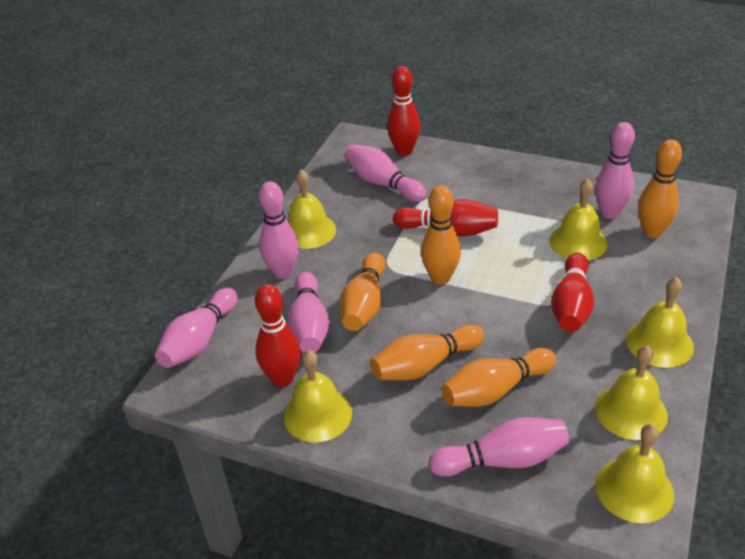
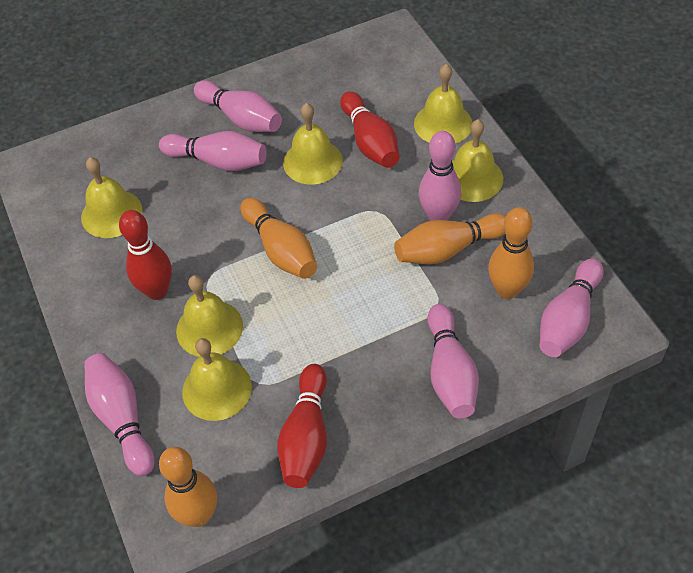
orange bowling pin: [339,252,385,331] [371,324,484,381] [421,185,461,285] [442,348,556,407] [638,140,682,238] = 5 -> [159,447,217,527] [241,198,317,279] [394,213,506,264] [488,207,534,299] = 4
red bowling pin: [255,284,301,387] [387,66,420,156] [393,199,498,237] [551,253,594,332] = 4 -> [119,210,172,300] [277,364,327,488] [340,91,400,168] = 3

